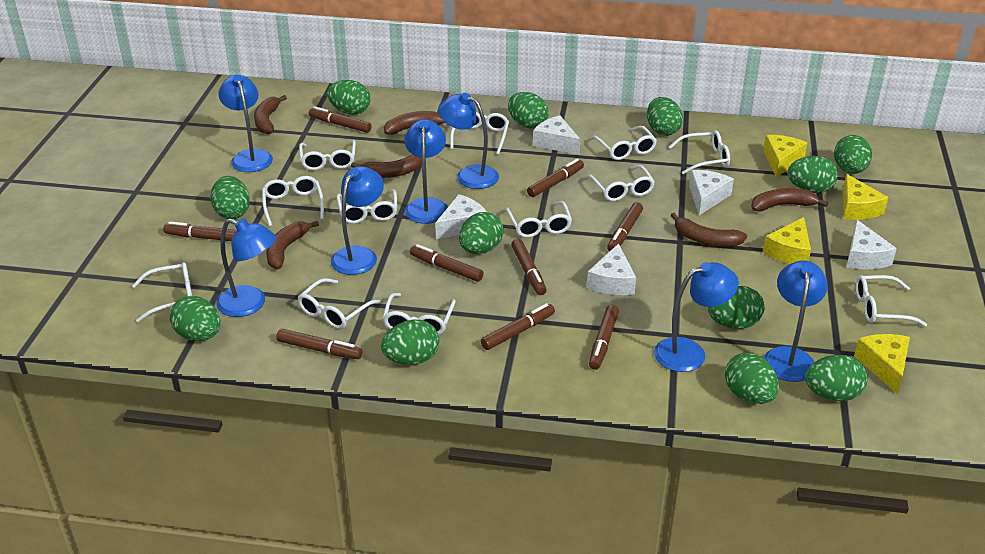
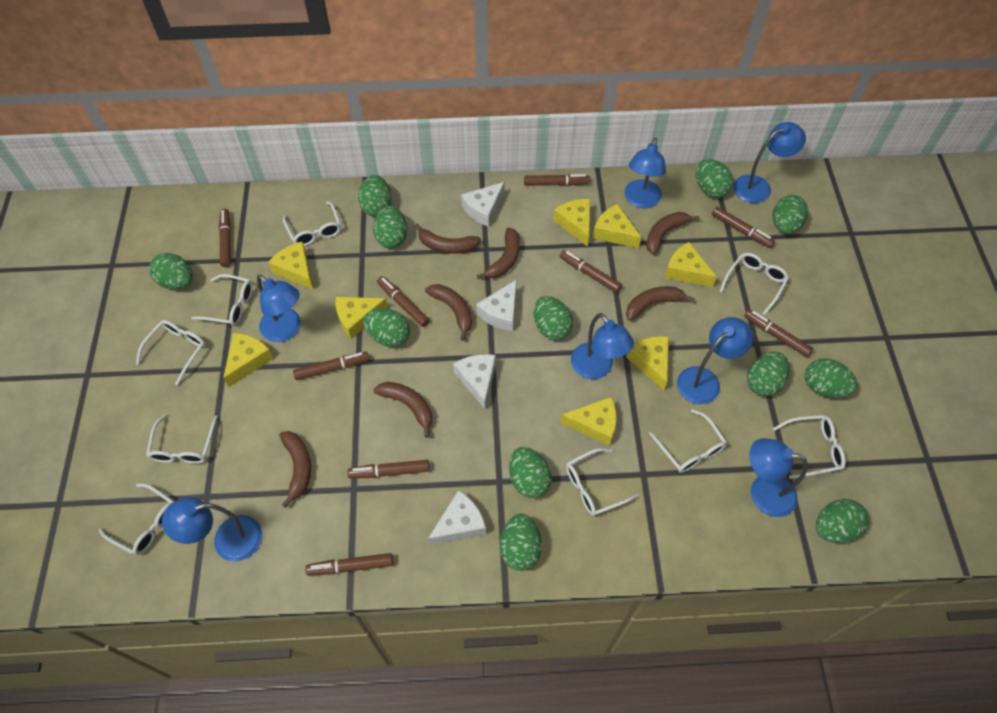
brown banana: [254,95,287,134] [266,221,319,269] [351,154,422,178] [384,111,445,135] [671,213,747,247] [751,188,828,212] = 6 -> [280,431,311,508] [373,382,432,438] [414,223,481,254] [425,284,472,341] [477,227,520,279] [626,286,695,321] [646,212,699,255] = 7
white cheese: [435,194,487,239] [533,115,580,155] [587,243,636,295] [689,170,734,215] [847,220,897,269] = 5 -> [428,490,486,545] [453,354,496,409] [461,182,504,227] [476,279,517,331] = 4
white glasses: [132,262,192,322] [262,176,324,227] [297,278,381,329] [299,140,356,170] [337,189,398,224] [382,293,456,335] [450,112,509,155] [506,201,572,238] [586,165,655,201] [590,126,657,160] [669,130,730,174] [856,275,927,327] = 12 -> [99,484,174,555] [136,320,206,385] [146,414,218,464] [191,274,253,326] [283,201,341,246] [566,448,639,516] [649,409,727,473] [720,253,789,315] [773,415,846,479] = 9
yellow cheese: [763,135,807,177] [763,217,811,264] [843,174,888,220] [854,334,910,394] = 4 -> [223,333,273,387] [268,242,313,289] [336,297,388,339] [553,199,590,247] [561,397,616,446] [593,204,641,248] [626,336,669,391] [665,242,717,287] = 8

